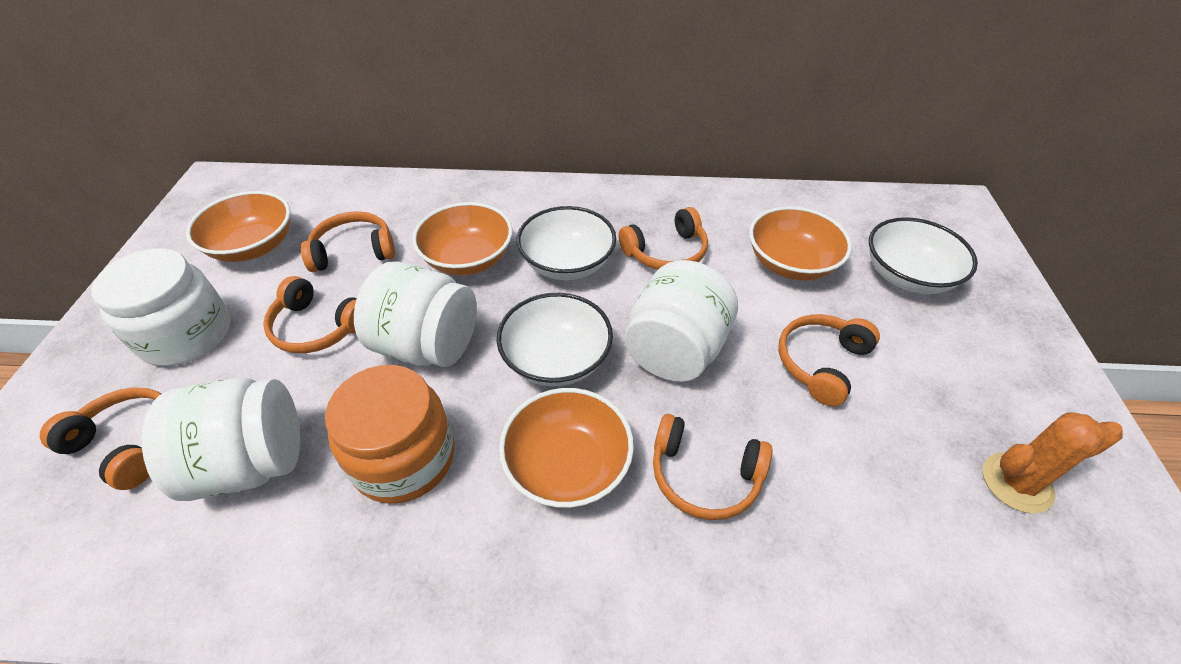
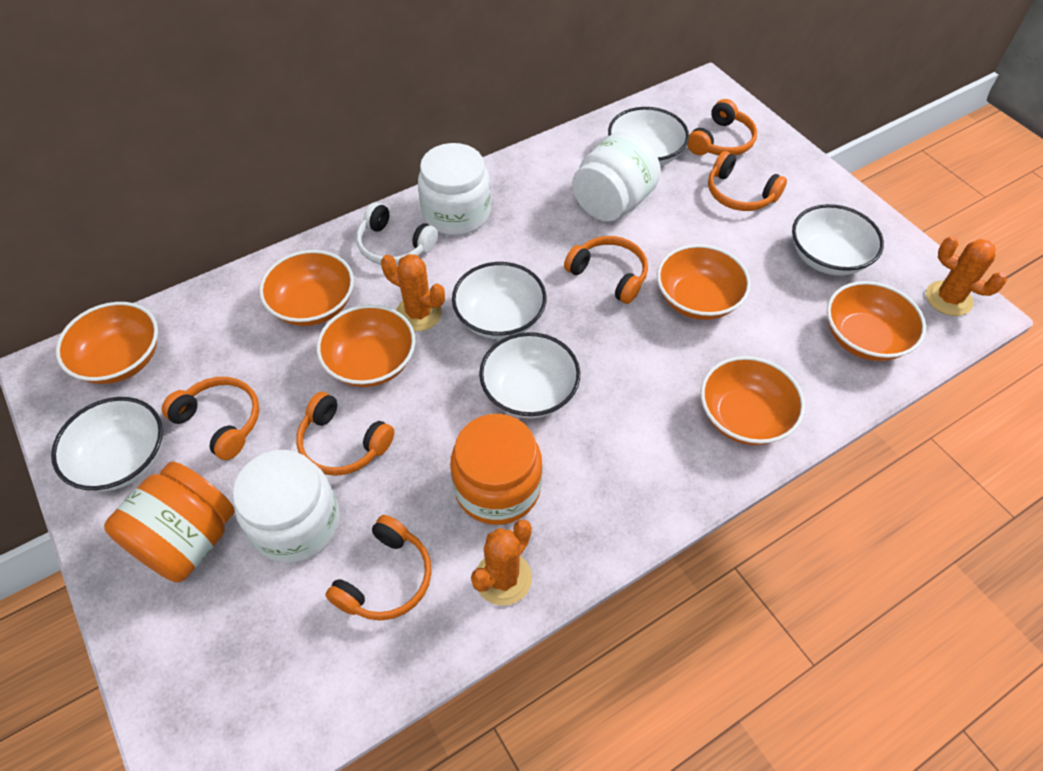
orange bowl: [186,191,291,262] [412,202,513,276] [499,388,634,508] [749,206,852,281] = 4 -> [56,302,158,384] [259,250,354,326] [316,304,416,387] [657,244,751,320] [701,356,805,445] [827,281,926,361] = 6
orange cactus: [983,413,1123,513] = 1 -> [381,254,445,331] [471,520,532,606] [926,236,1007,316] = 3
orange jar: [325,365,455,504] = 1 -> [104,462,235,583] [450,414,542,525] = 2
white bowl: [496,293,613,387] [516,206,616,280] [869,217,978,294] = 3 -> [51,397,163,491] [452,262,546,339] [479,332,580,419] [608,107,689,166] [792,204,884,276] = 5
white headphones: none = 0 -> [356,202,438,265] = 1
white jar: [91,248,231,367] [142,378,300,501] [354,261,477,367] [624,260,738,382] = 4 -> [233,450,340,563] [418,143,491,236] [572,131,661,222] = 3

